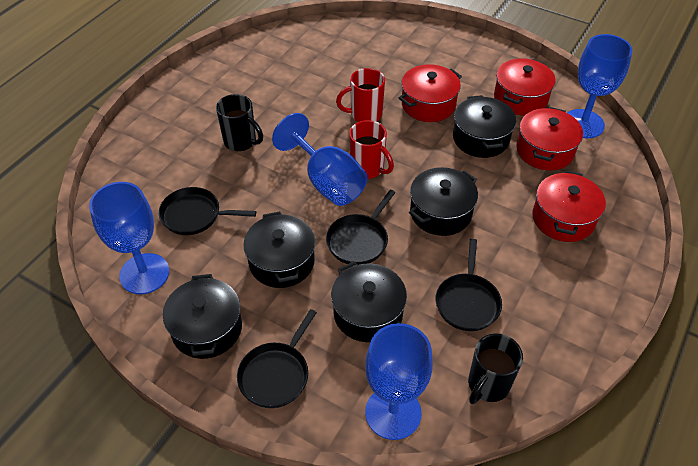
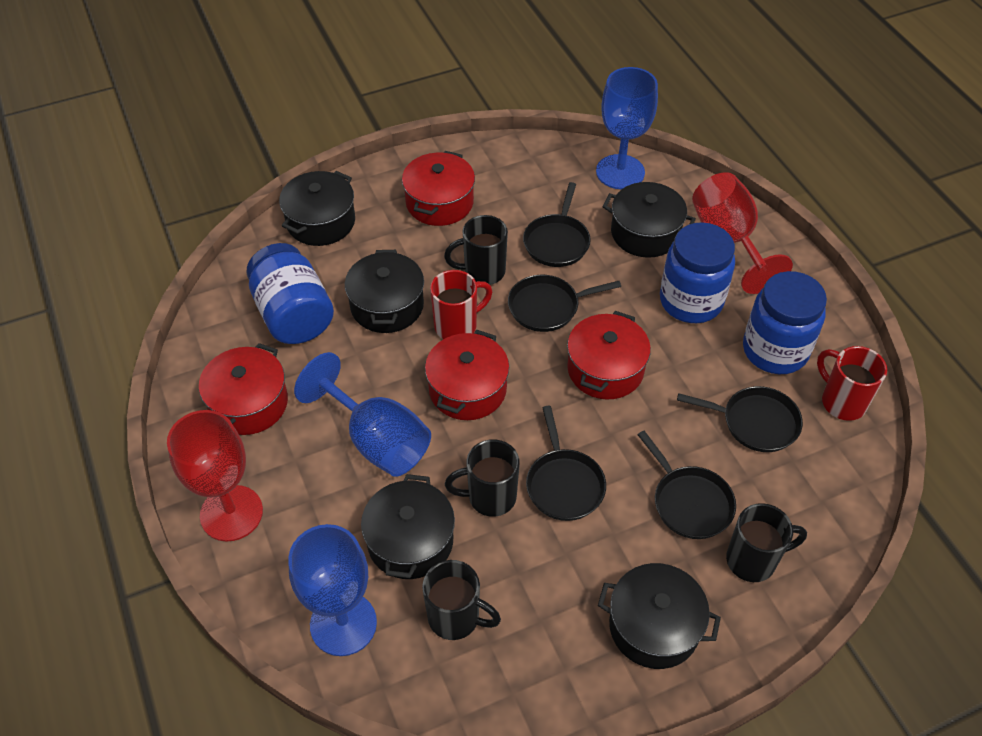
black mug: [216,94,263,151] [468,333,523,404] = 2 -> [422,560,501,640] [444,215,508,285] [445,439,520,517] [726,503,807,582] = 4
black pan: [159,187,256,235] [237,309,317,408] [326,190,395,265] [436,239,502,331] = 4 -> [508,275,621,332] [523,182,591,267] [526,406,606,521] [638,431,736,539] [677,386,803,452] = 5
blue goblet: [89,182,169,294] [272,113,367,206] [365,323,433,440] [567,34,633,138] = 4 -> [288,524,377,656] [294,352,431,477] [596,67,658,189] = 3
blue jar: none = 0 -> [246,243,334,344] [660,222,735,323] [743,271,827,374] = 3
red goblet: none = 0 -> [167,410,263,542] [692,172,793,294] = 2

